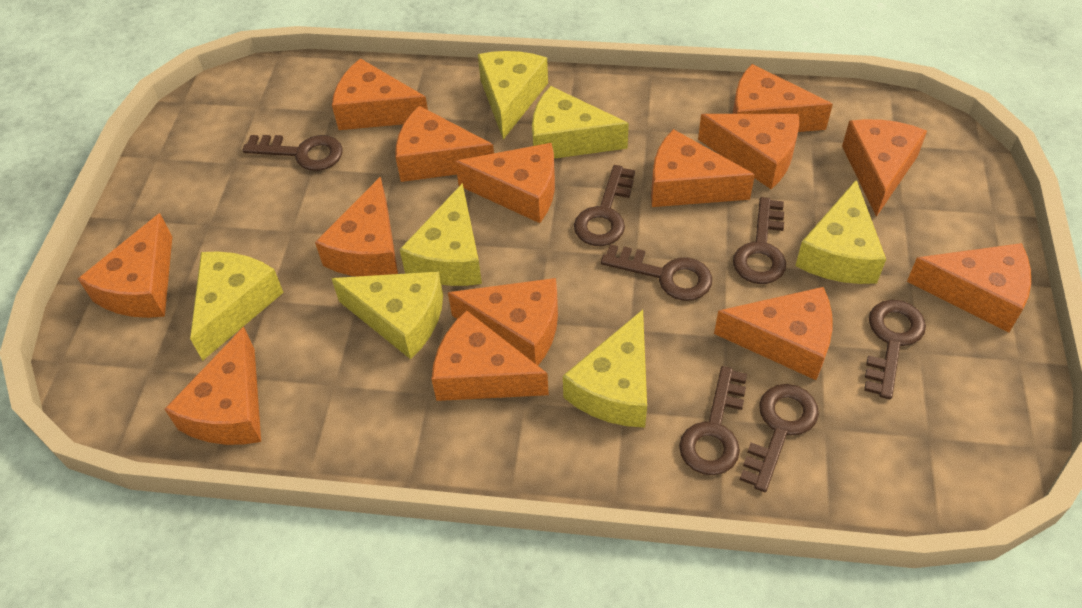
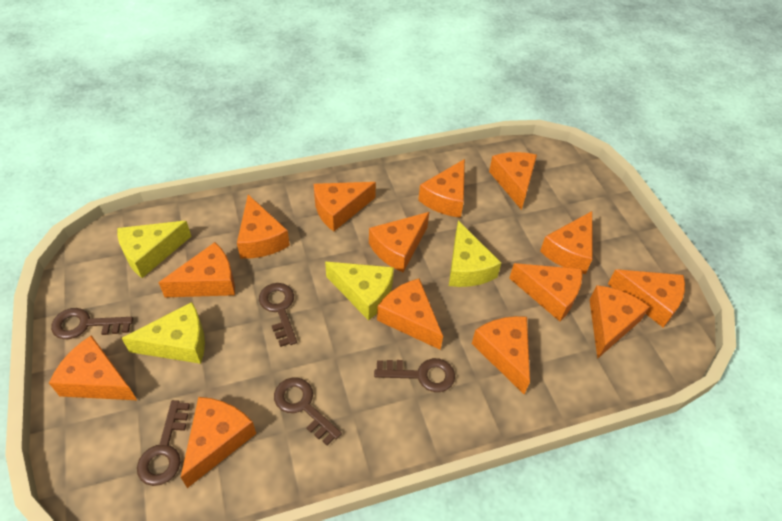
brown key: [242,135,343,171] [574,165,635,246] [601,244,712,301] [679,366,747,475] [733,197,786,284] [740,384,819,492] [864,300,926,399] = 7 -> [51,308,133,339] [137,400,190,486] [259,283,297,347] [274,377,342,446] [374,358,455,392] = 5
yellow cheese: [190,251,284,361] [331,272,443,359] [399,183,482,286] [478,51,548,140] [532,86,629,159] [563,310,647,428] [795,180,886,284] = 7 -> [117,221,191,278] [122,302,205,364] [325,262,394,321] [449,221,501,287] = 4

